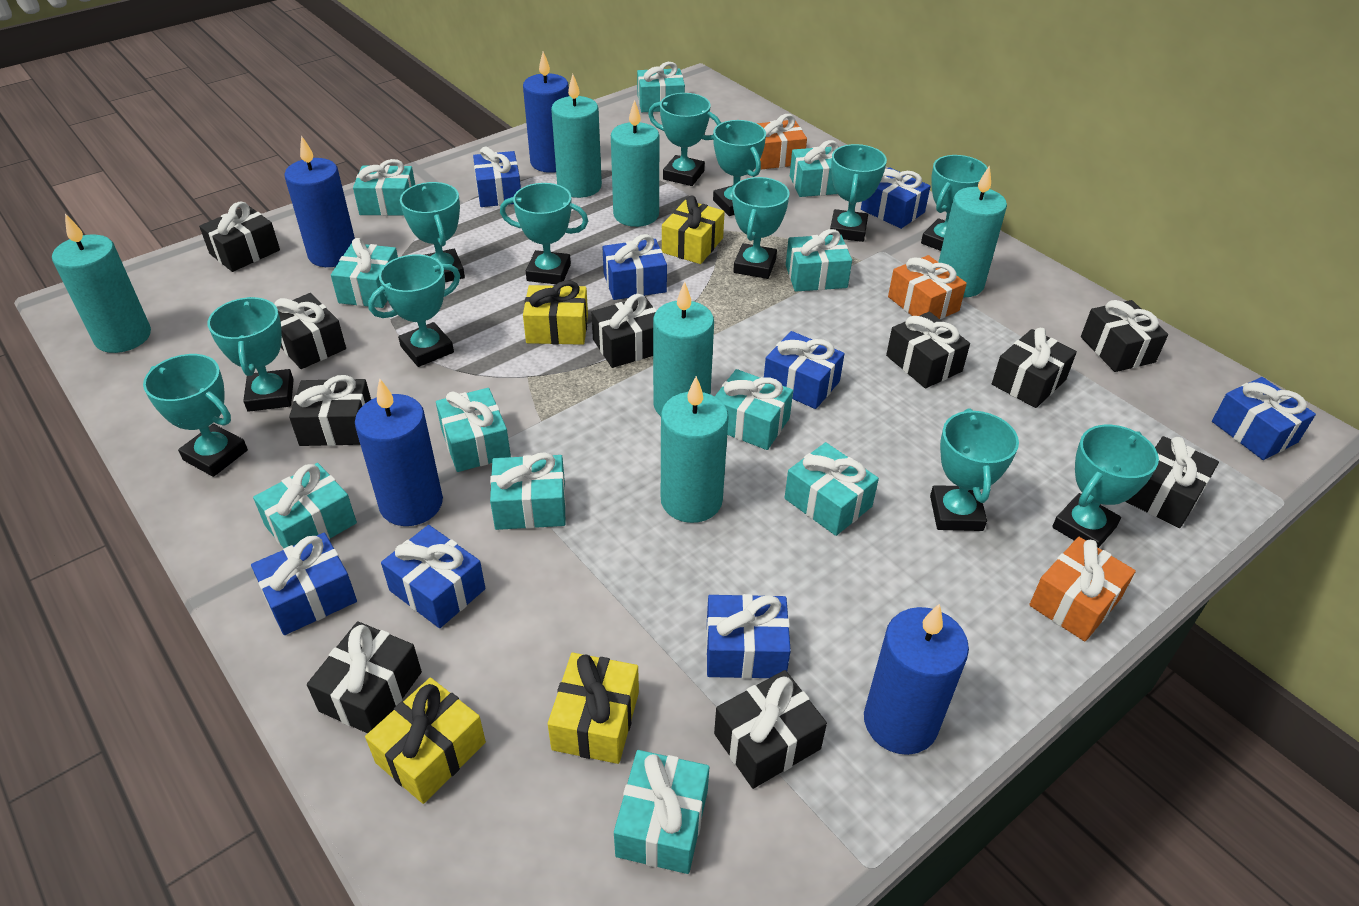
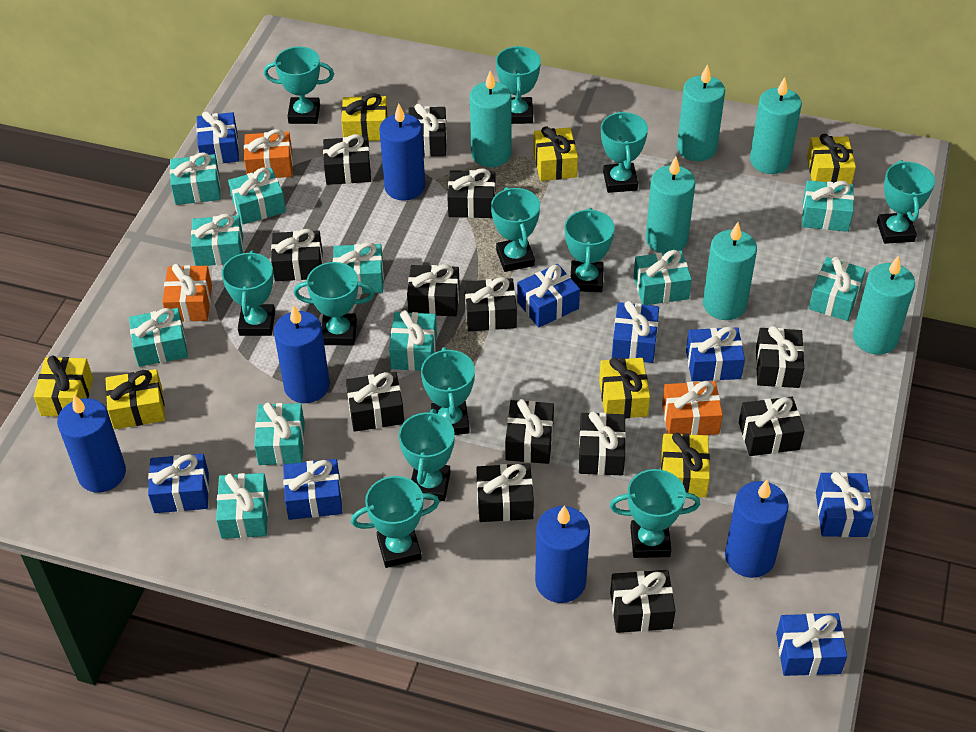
black gift: [199,202,280,272] [274,293,346,369] [289,375,371,446] [307,621,422,733] [591,294,657,368] [714,670,827,789] [886,312,970,388] [992,328,1077,408] [1081,300,1168,372] [1125,436,1219,528] = 10 -> [271,229,323,281] [323,134,371,185] [346,372,404,432] [407,264,460,316] [408,104,447,157] [447,169,496,218] [464,277,517,331] [476,463,534,522] [505,399,554,464] [579,411,626,475] [610,570,676,633] [739,397,805,456] [756,326,804,388] = 13
blue candle: [284,135,355,267] [355,378,443,526] [523,52,569,173] [864,603,969,755] = 4 -> [57,395,126,493] [274,305,330,403] [379,104,425,201] [535,505,590,603] [725,480,789,578] = 5
yellow gift: [365,678,486,804] [523,281,588,345] [548,653,639,764] [662,195,725,264] = 4 -> [33,356,93,416] [105,369,165,429] [341,93,388,141] [533,126,578,181] [599,358,650,419] [661,433,710,497] [807,134,856,184] = 7

